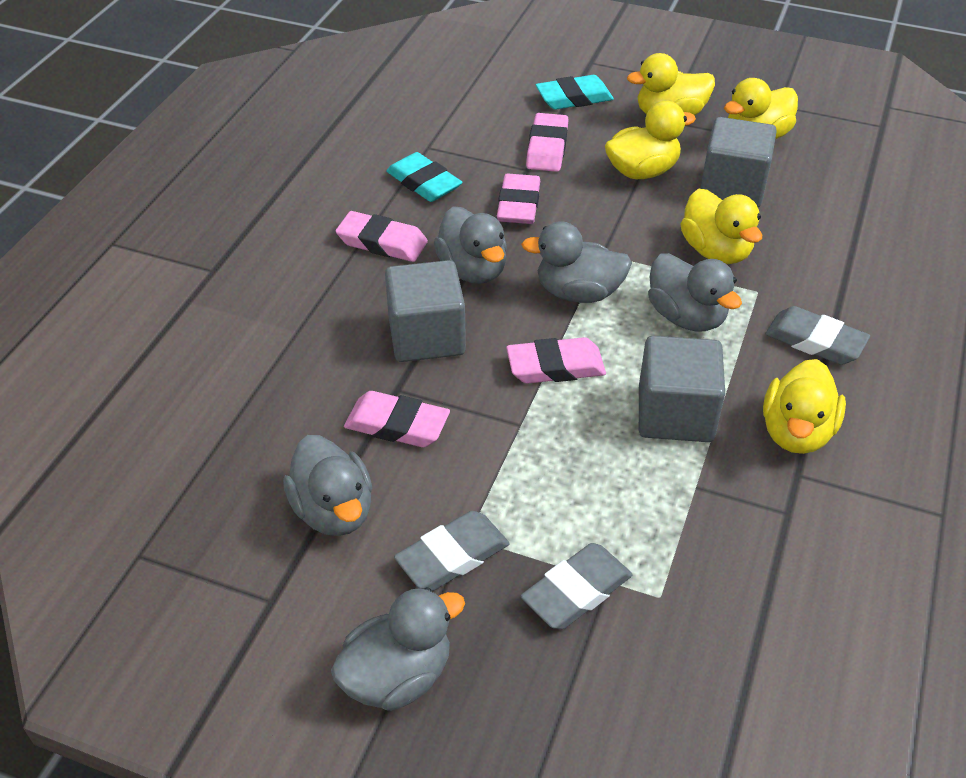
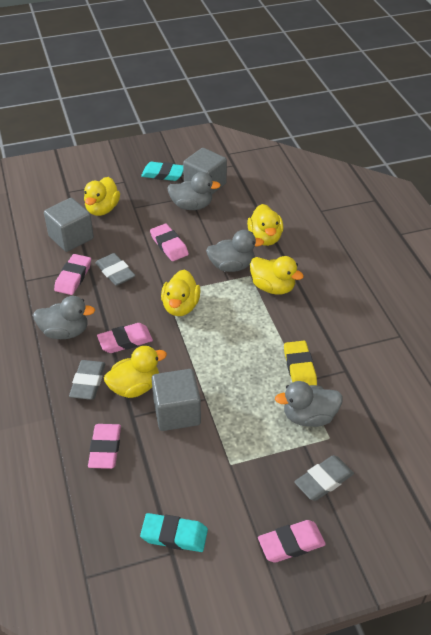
grey duck: [283,435,372,536] [331,587,465,711] [434,206,507,284] [521,221,632,303] [648,253,742,331] = 5 -> [33,296,95,339] [167,172,221,210] [206,230,264,272] [275,381,343,427] = 4
yellow eraser: none = 0 -> [284,341,317,386] = 1

